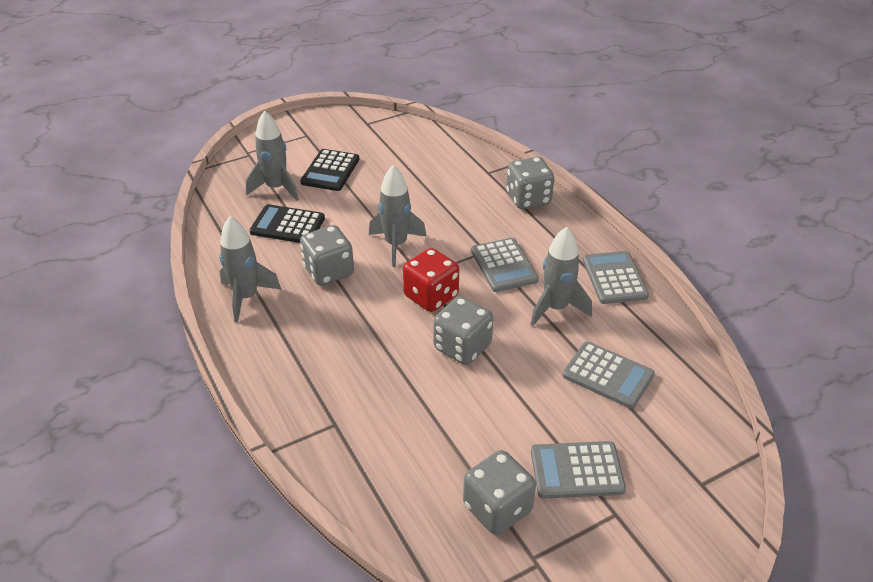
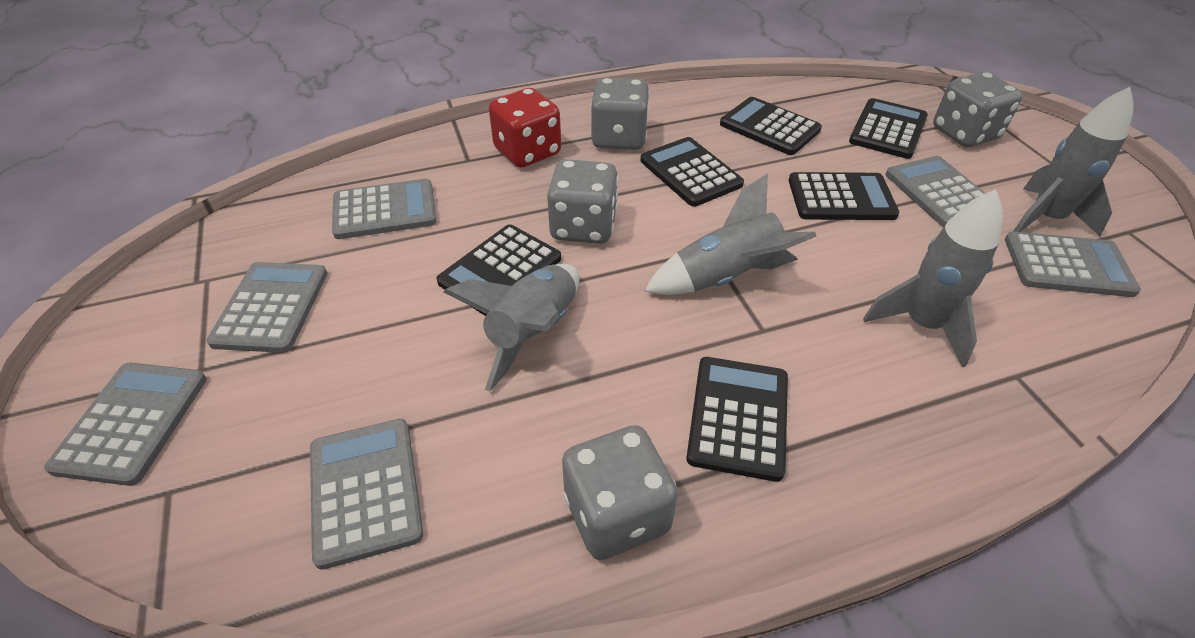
black calculator: [250,204,325,243] [300,149,359,191] = 2 -> [437,224,561,316] [640,137,744,207] [686,357,788,482] [720,97,822,155] [789,172,900,220] [849,98,928,159] = 6
grey calculator: [471,238,539,292] [531,441,626,499] [562,341,655,409] [583,251,649,304] = 4 -> [44,363,207,486] [206,262,327,353] [310,419,423,570] [332,179,436,239] [886,156,985,227] [1005,232,1141,297] = 6

